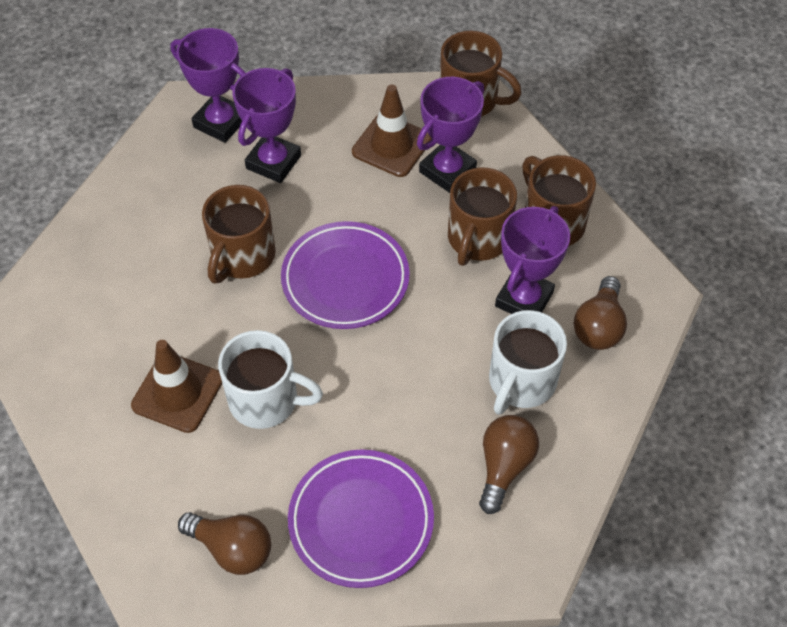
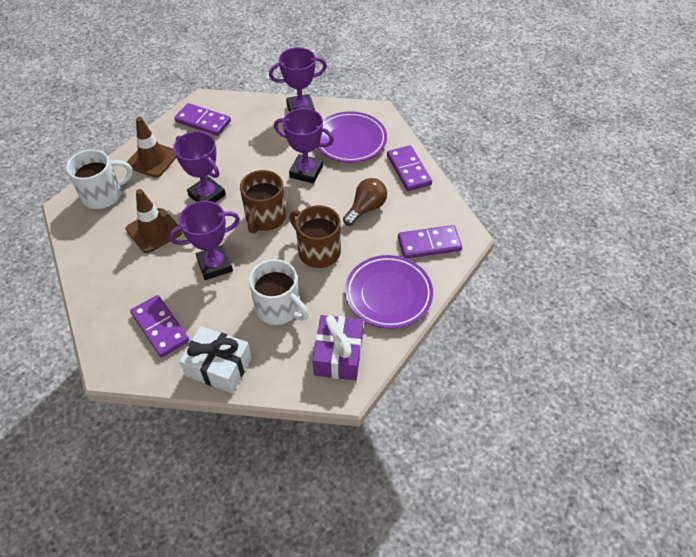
brown light bulb: [178,512,271,575] [479,415,539,514] [574,276,627,350] = 3 -> [343,178,387,226] = 1
brown mug: [202,185,276,284] [440,31,522,117] [448,167,517,266] [522,155,596,246] = 4 -> [240,170,286,234] [290,205,341,268] = 2
purple domino: none = 0 -> [130,295,189,358] [174,103,231,136] [387,145,432,191] [398,225,462,259] = 4
purple gift: none = 0 -> [312,315,363,381] = 1
white gift: none = 0 -> [179,326,252,393] = 1

